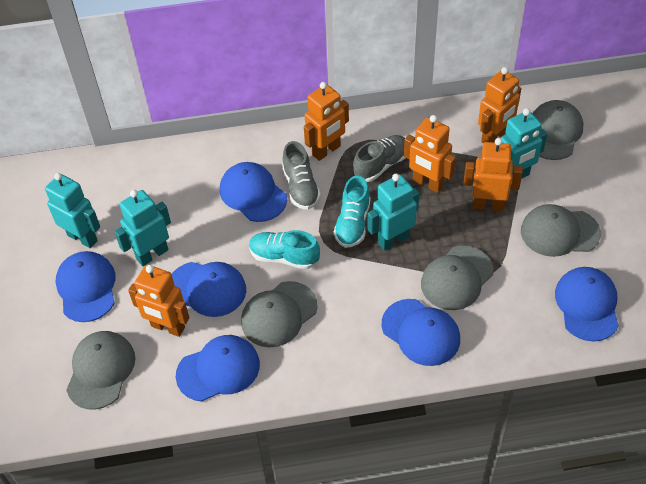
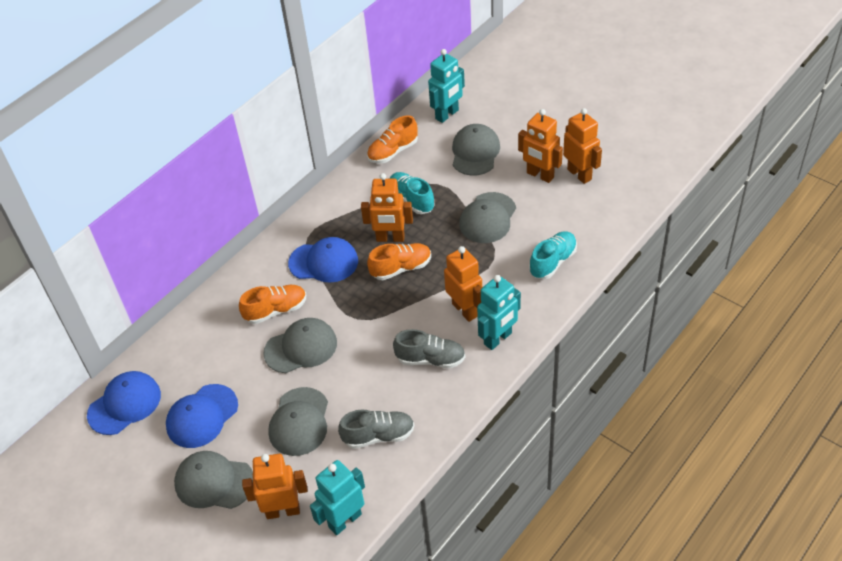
blue cap: [56,251,116,322] [172,262,246,317] [176,335,260,402] [220,162,287,222] [382,299,460,366] [555,267,619,341] = 6 -> [87,371,161,435] [166,384,238,448] [288,237,358,283] = 3
orange shoe: none = 0 -> [239,285,306,324] [367,115,418,164] [367,243,431,280] = 3
turquoise robot: [45,173,100,248] [114,190,171,266] [367,174,419,251] [501,108,547,179] = 4 -> [310,460,365,535] [428,49,465,123] [477,275,521,350] = 3

